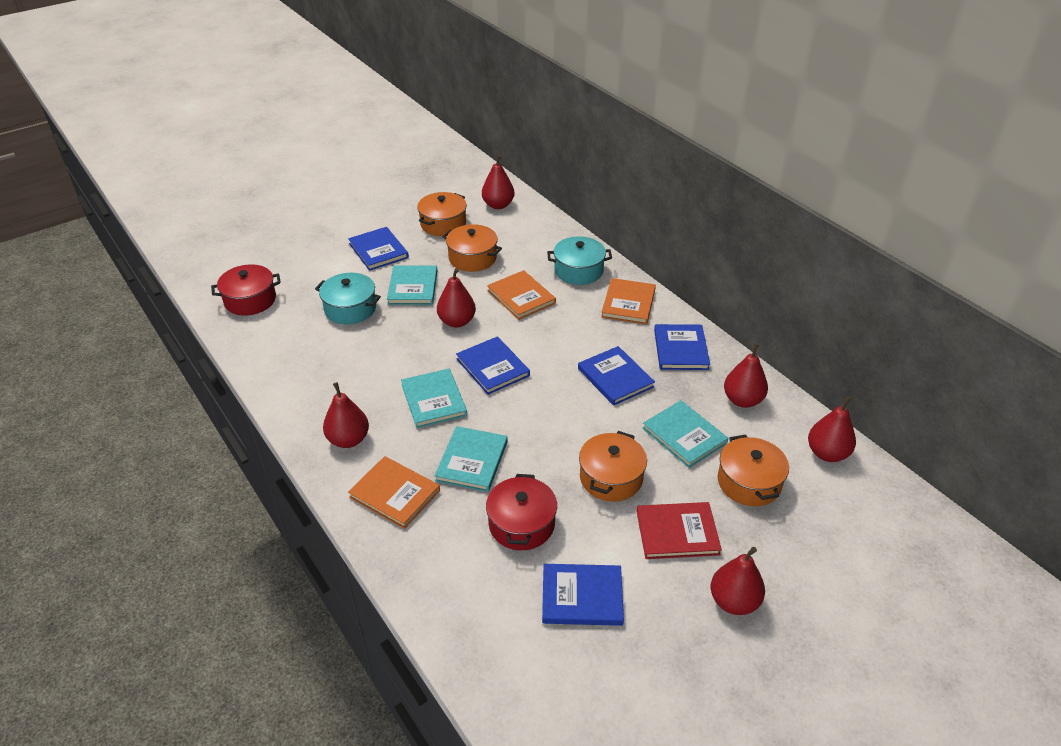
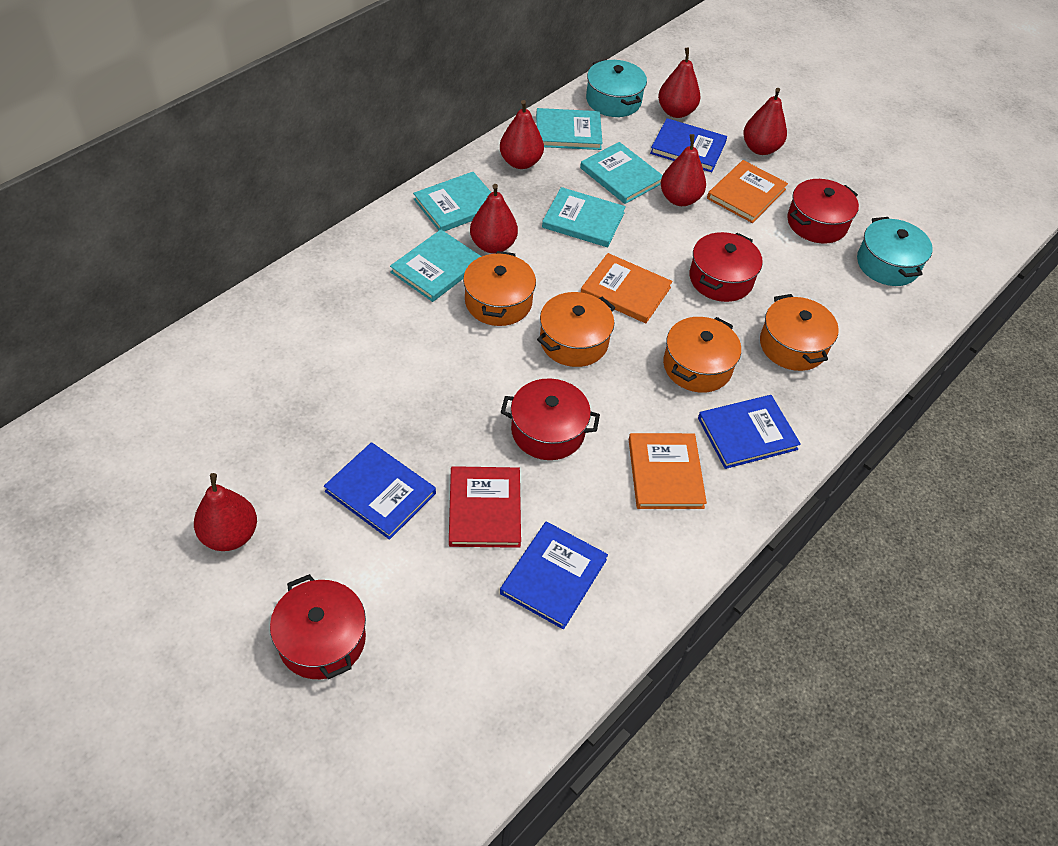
blue book: [348,227,409,271] [456,336,530,395] [542,564,624,626] [578,346,655,406] [654,324,710,370] = 5 -> [324,442,436,540] [500,521,608,630] [650,118,727,172] [698,395,801,469] = 4
red pot: [211,264,281,316] [486,474,557,550] = 2 -> [270,574,366,679] [501,379,600,460] [689,232,763,302] [787,179,859,244] = 4
turquoise book: [387,265,437,305] [401,369,467,428] [434,426,508,492] [642,400,728,468] = 4 -> [390,230,482,302] [413,172,491,231] [536,108,602,150] [542,187,626,247] [580,142,663,204] = 5

